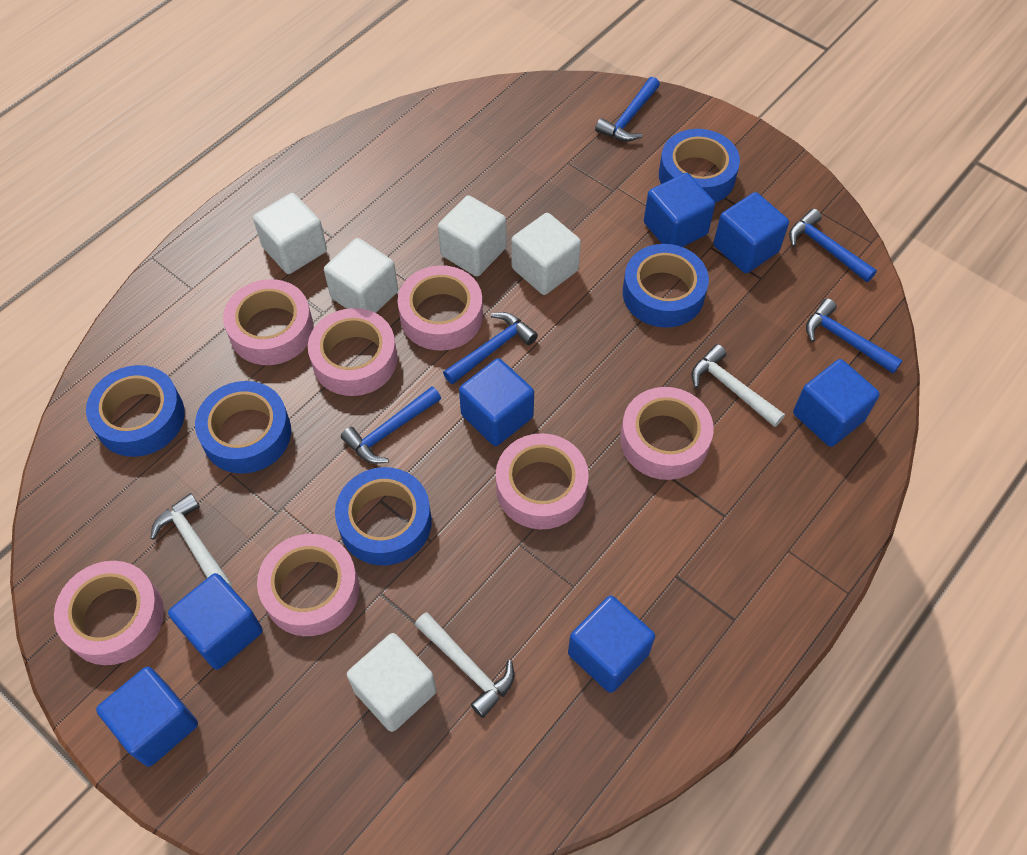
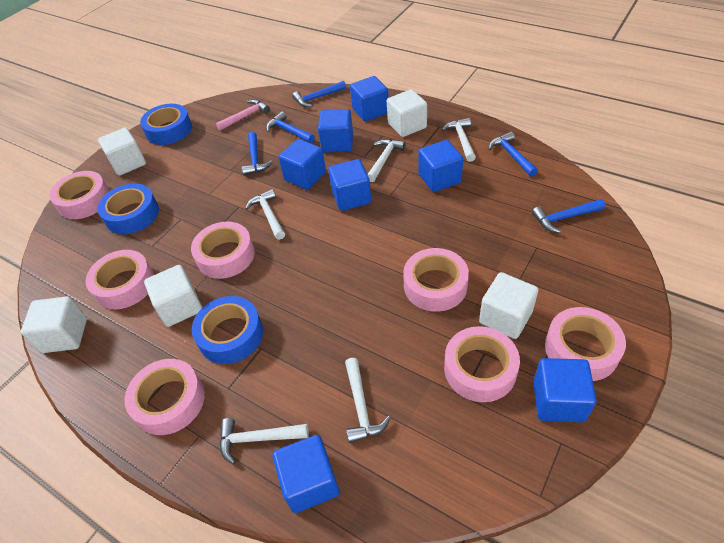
blue tape: [86,365,185,457] [195,381,291,474] [335,467,432,565] [623,244,709,328] [659,129,740,203] = 5 -> [97,184,159,234] [140,104,192,145] [192,296,263,364] = 3
pink hammer: none = 0 -> [216,99,270,131] = 1
white hammer: [150,493,232,587] [415,612,514,718] [692,344,785,427] = 3 -> [220,418,309,464] [245,189,285,240] [345,358,390,443] [367,139,406,182] [442,118,476,162] = 5

